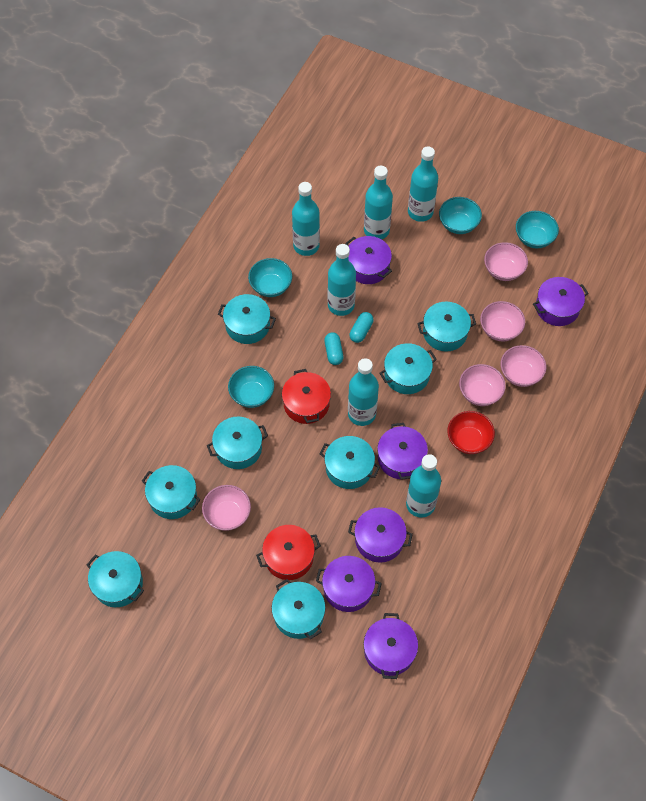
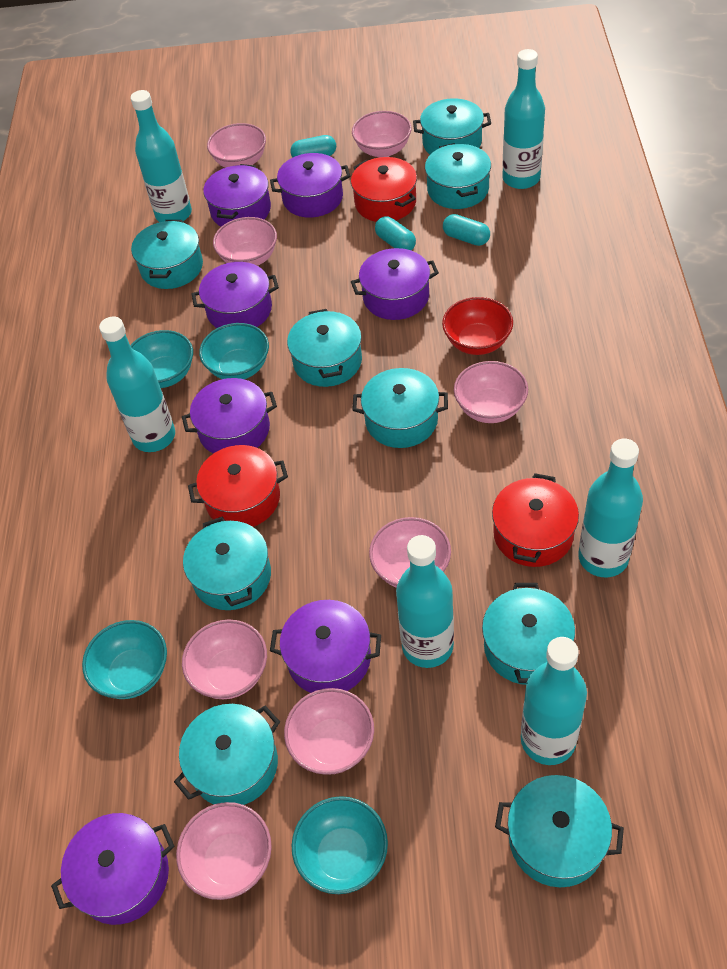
pink bowl: [202,485,251,531] [459,364,506,406] [480,301,525,341] [484,242,528,281] [501,345,546,387] = 5 -> [176,802,272,900] [182,619,267,699] [207,123,266,168] [213,217,277,266] [284,688,374,775] [352,111,412,158] [369,517,451,588] [454,361,528,423] = 8
purple pot: [316,556,382,612] [345,236,392,284] [348,507,413,563] [363,613,418,679] [377,423,428,480] [533,277,588,326] = 6 -> [51,813,174,925] [182,378,277,454] [192,262,279,328] [203,164,271,227] [270,153,350,218] [270,600,381,693] [351,248,439,320] = 7
red pot: [256,525,321,580] [282,369,331,424] = 2 -> [188,445,288,527] [351,157,417,222] [492,473,579,567] = 3
turquoise capsule: [324,332,344,365] [349,312,374,343] = 2 -> [290,135,336,157] [375,216,416,250] [443,214,490,246] = 3
turquoise pot: [87,551,144,607] [142,465,200,519] [207,416,268,469] [218,294,276,344] [272,579,326,639] [319,436,380,489] [379,343,437,394] [417,302,476,351] = 8 -> [131,220,203,289] [174,704,280,805] [183,517,271,610] [287,309,362,387] [352,368,448,448] [413,98,491,154] [425,143,491,209] [482,583,575,685] [495,775,624,887] = 9

